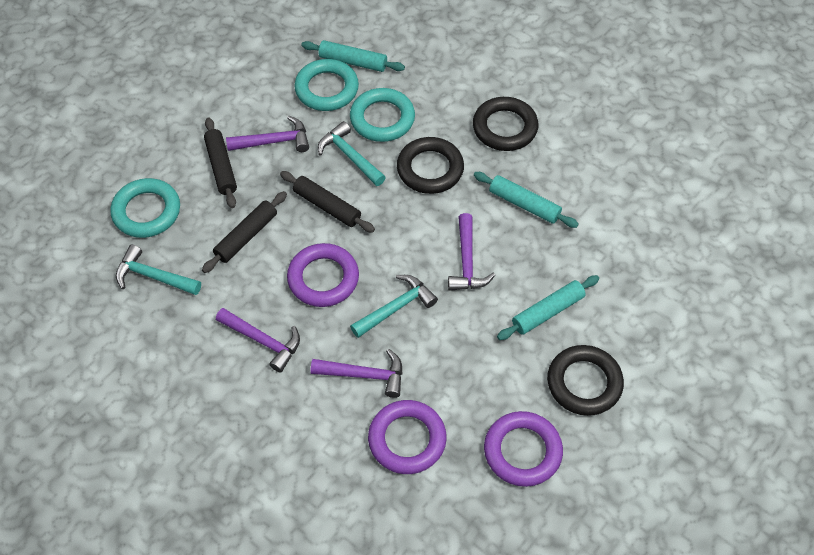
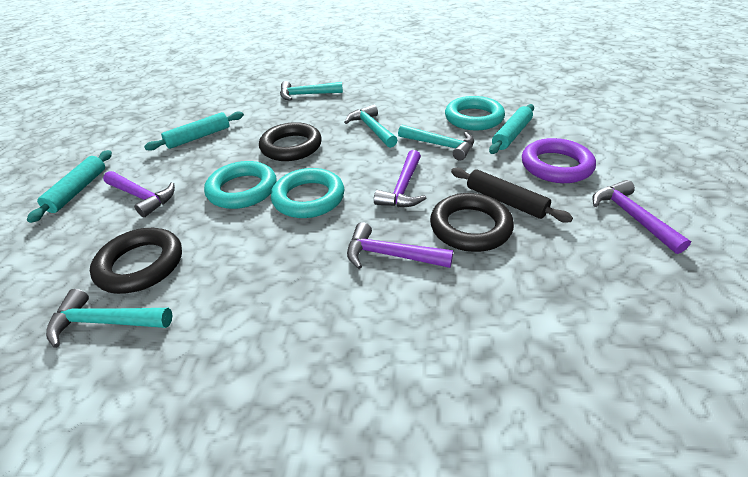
black rolling pin: [202,191,287,273] [204,117,237,208] [280,171,375,233] = 3 -> [451,168,573,222] = 1
purple ring: [287,243,359,307] [368,400,447,474] [484,411,563,487] = 3 -> [522,138,596,183] = 1
turquoise hammer: [116,245,201,295] [318,121,386,186] [350,275,438,338] = 3 -> [46,289,172,348] [280,81,343,101] [344,104,398,148] [398,125,474,161] = 4

